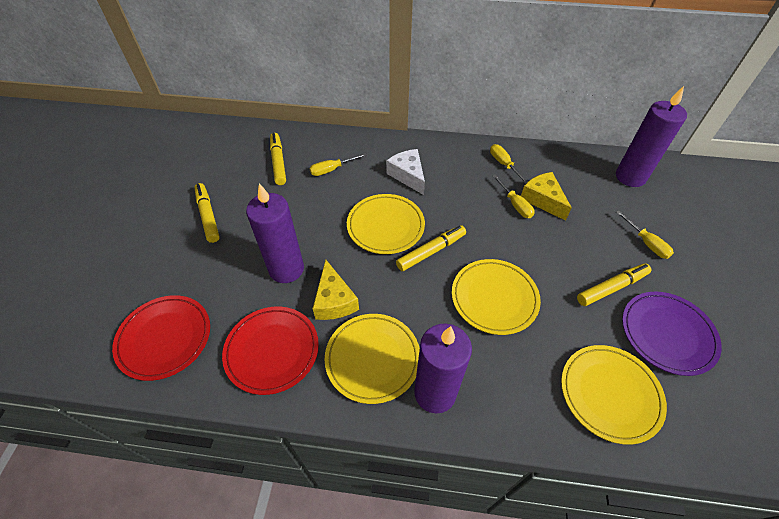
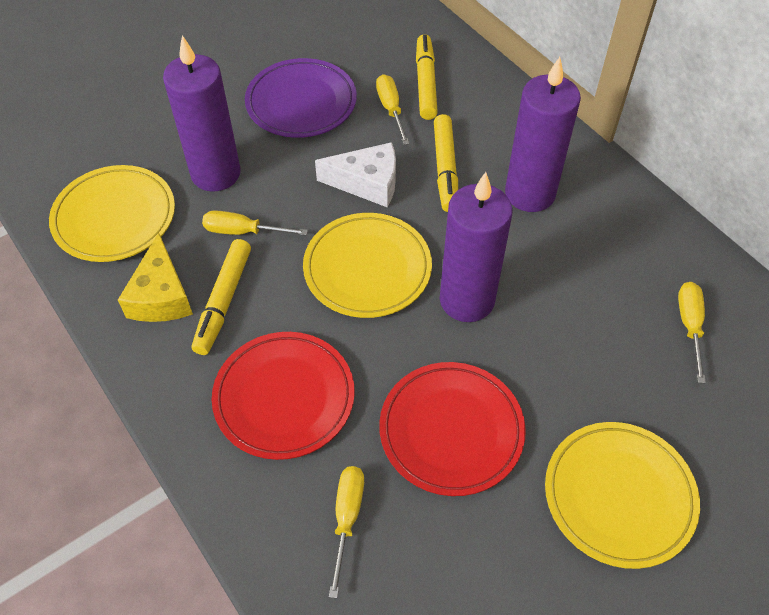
yellow cheese: [312,260,359,320] [521,172,572,221] = 2 -> [118,233,193,322] = 1
yellow marker: [194,183,220,243] [270,133,286,185] [396,225,466,271] [577,263,651,306] = 4 -> [192,239,251,355] [416,34,438,120] [434,114,458,212] = 3
yellow plate: [324,314,420,404] [347,194,425,254] [452,259,541,335] [561,345,667,445] = 4 -> [49,165,175,262] [303,213,432,318] [545,422,700,569] = 3

